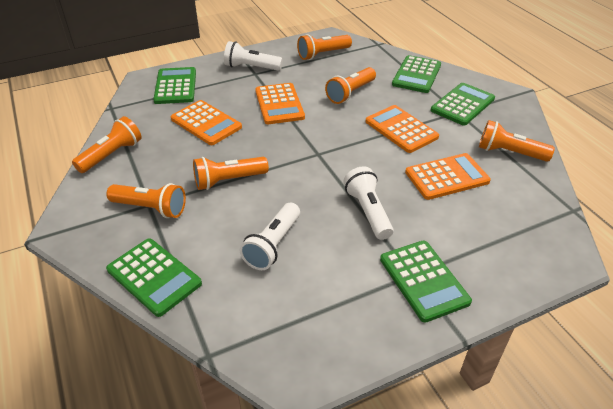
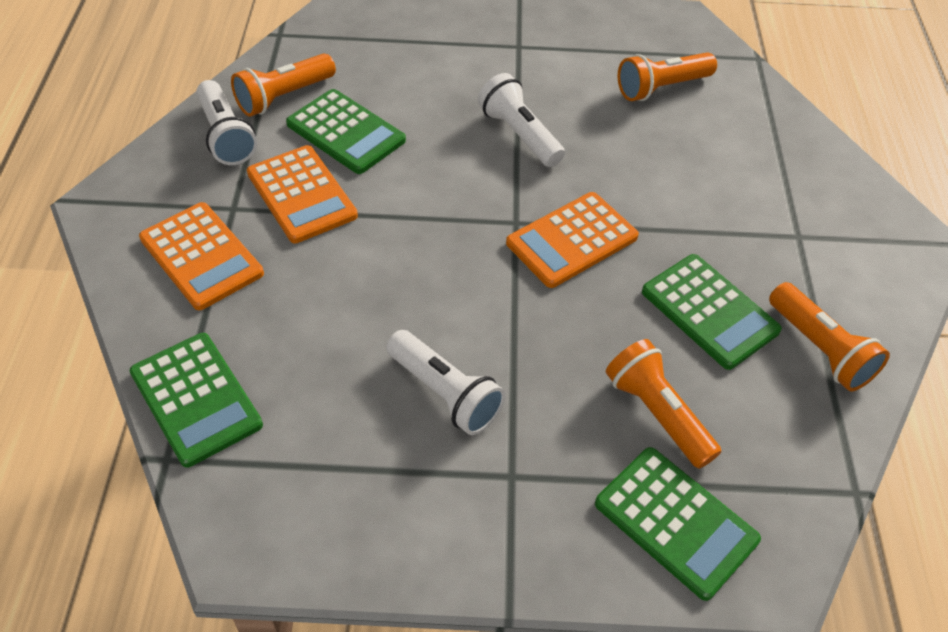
green calculator: [106,238,202,317] [153,67,196,104] [380,240,472,323] [392,55,441,93] [431,83,495,126] = 5 -> [129,333,263,468] [286,89,406,174] [595,447,761,601] [642,254,782,370] = 4
orange calculator: [171,100,242,145] [255,83,305,124] [365,105,439,153] [405,153,491,200] = 4 -> [139,202,264,310] [247,145,358,243] [506,192,639,288] = 3
orange flashlight: [72,116,142,173] [106,183,186,218] [193,157,269,190] [297,34,352,60] [325,67,376,104] [479,120,555,162] = 6 -> [231,53,336,117] [606,339,721,469] [618,52,717,101] [769,282,890,391] = 4

